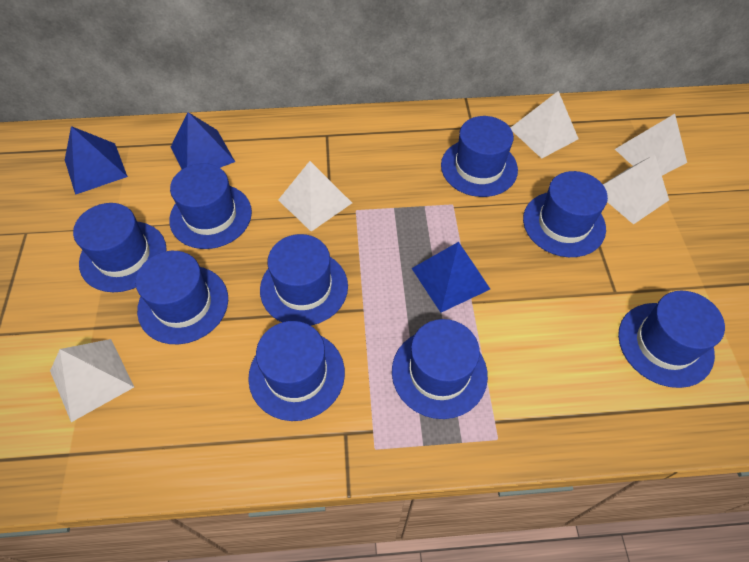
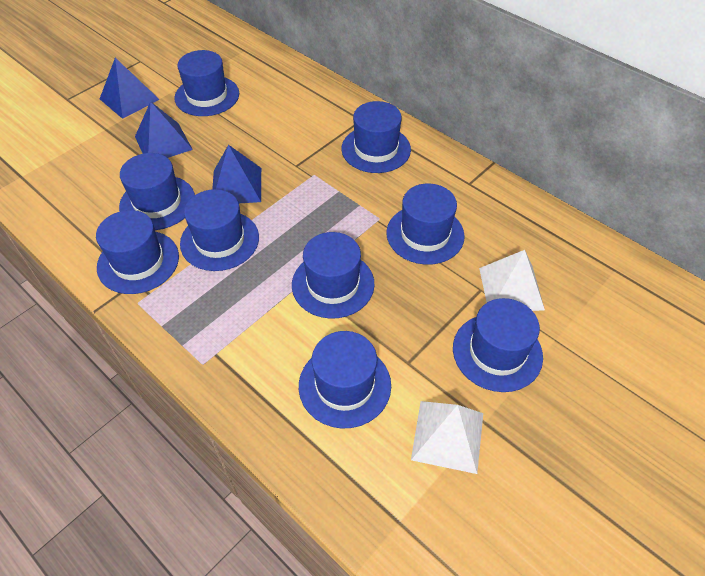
white pyramid: [50,339,134,422] [278,161,352,232] [511,91,579,159] [603,155,669,224] [615,114,687,176] = 5 -> [411,401,483,474] [479,250,545,311] = 2

